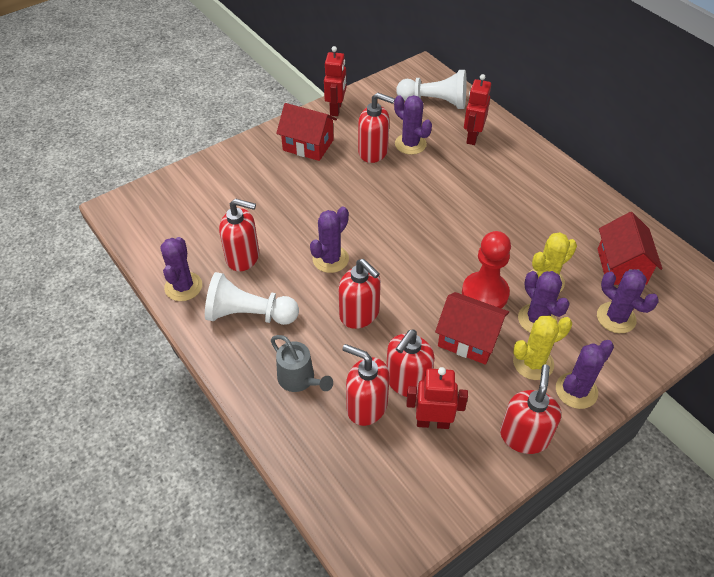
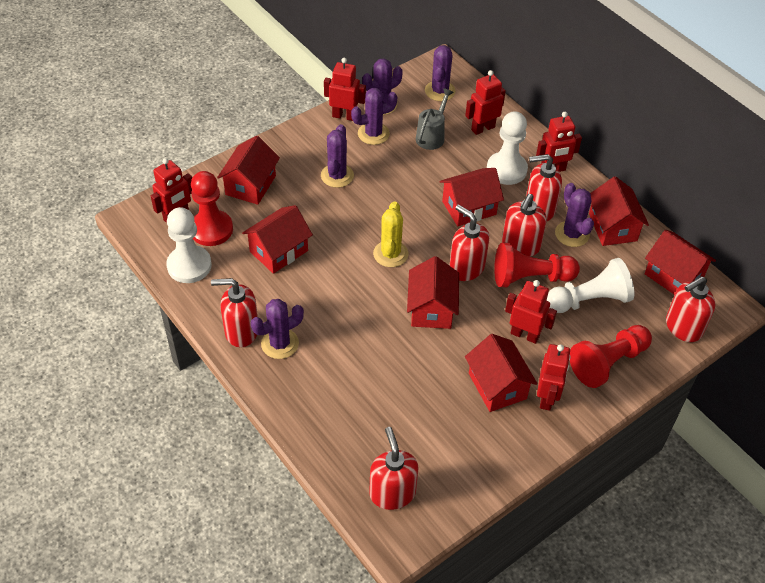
red house: [276,103,337,161] [435,292,509,365] [598,212,663,285] = 3 -> [217,136,280,205] [242,205,313,274] [407,256,459,329] [440,168,504,226] [465,334,538,412] [589,176,649,246] [645,230,716,295] = 7
red pawn: [462,231,511,308] = 1 -> [191,171,233,246] [494,242,580,287] [570,325,652,388] = 3
red robot: [324,46,346,116] [406,367,468,429] [464,74,491,145] = 3 -> [151,158,192,223] [324,58,366,121] [465,70,506,135] [505,280,557,344] [536,112,582,172] [537,344,571,411] = 6
white pawn: [205,272,299,325] [396,70,467,109] = 2 -> [166,207,212,283] [487,111,528,185] [546,258,634,313] = 3
yellow cactus: [513,316,572,380] [530,232,577,293] = 2 -> [373,201,408,267] = 1

